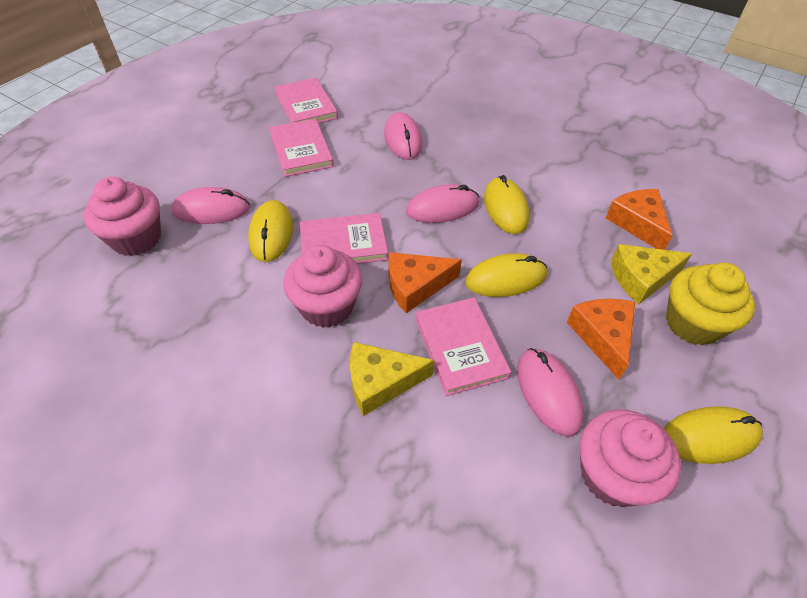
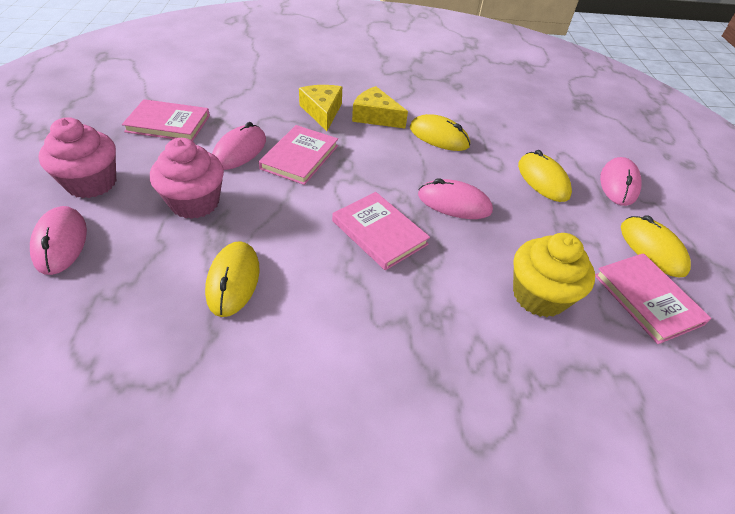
orange cheese: [388,252,462,313] [567,299,635,380] [606,189,673,250] = 3 -> none = 0
pink cupcake: [84,177,161,256] [283,245,362,328] [580,409,681,507] = 3 -> [38,117,116,198] [150,138,224,219] = 2

